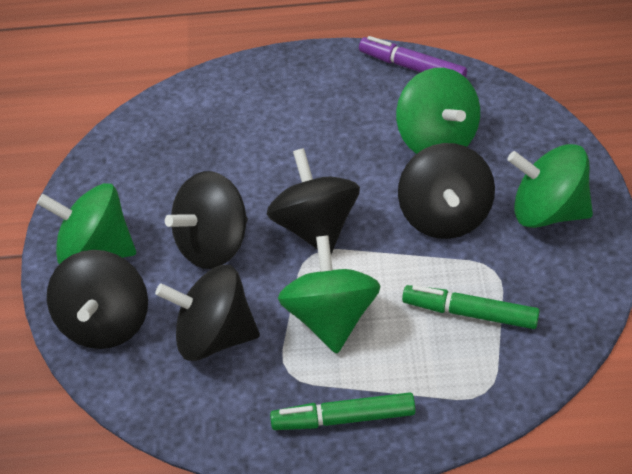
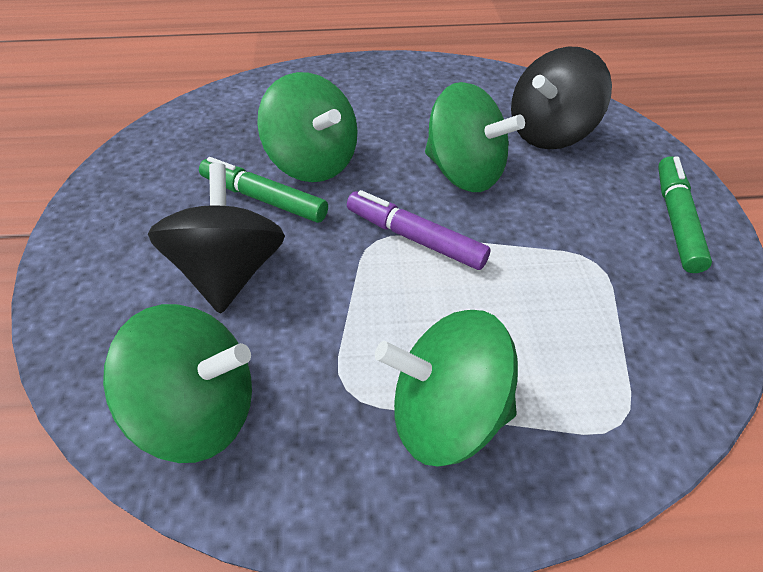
black spinning top: [47,250,148,349] [155,265,260,361] [165,171,248,269] [267,148,360,254] [398,143,495,239] = 5 -> [148,163,285,314] [511,46,612,149] = 2

